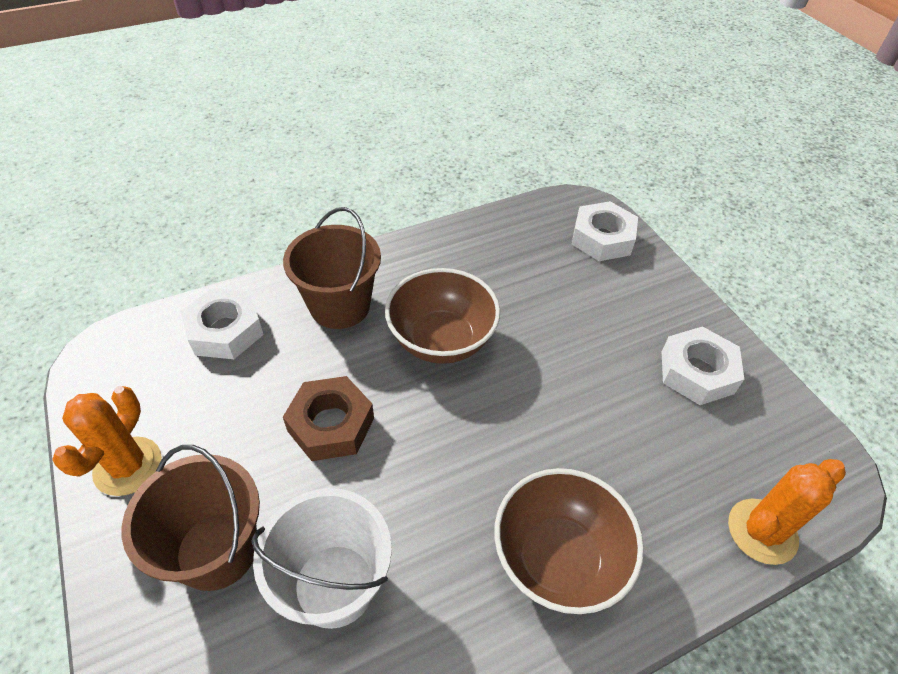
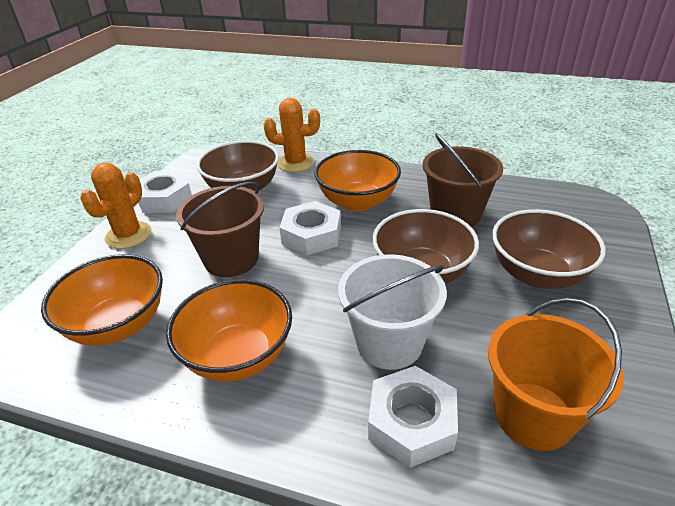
brown bowl: [385,268,500,364] [494,468,644,614] = 2 -> [196,140,279,191] [372,209,479,284] [492,209,606,289] = 3
brown nut: [283,376,374,461] = 1 -> none = 0
orange bowl: none = 0 -> [41,254,163,346] [166,279,292,382] [314,150,401,211] = 3
orange bucket: none = 0 -> [488,298,624,451] = 1

